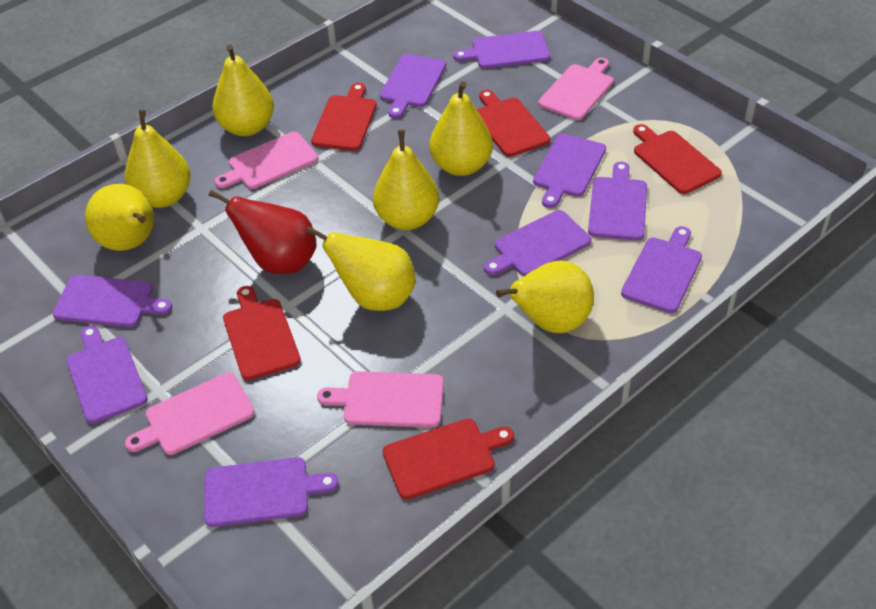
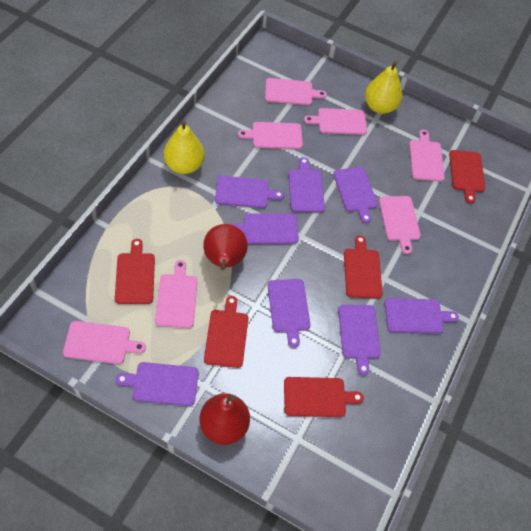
pink cutting board: [125,373,255,455] [215,132,318,189] [317,371,444,428] [538,58,614,120] = 4 -> [63,321,146,364] [155,260,198,328] [238,122,303,149] [265,78,327,105] [304,108,367,135] [379,196,421,254] [409,130,445,182] = 7
purple cutting board: [52,275,172,327] [66,325,148,424] [204,457,339,527] [380,54,446,118] [453,31,550,69] [484,210,591,276] [533,134,606,208] [588,162,647,241] [621,226,702,313] = 9 -> [116,362,199,406] [215,176,284,208] [230,213,299,244] [267,279,311,348] [288,157,325,212] [333,167,378,223] [338,305,381,375] [385,298,459,334] = 8
red pear: [209,190,317,274] = 1 -> [199,393,250,445] [203,224,248,270] = 2
yellow pear: [85,184,154,251] [125,109,191,208] [212,44,274,136] [305,226,416,311] [373,129,439,230] [430,81,493,176] [496,261,594,333] = 7 -> [164,120,205,174] [365,61,402,114] = 2

